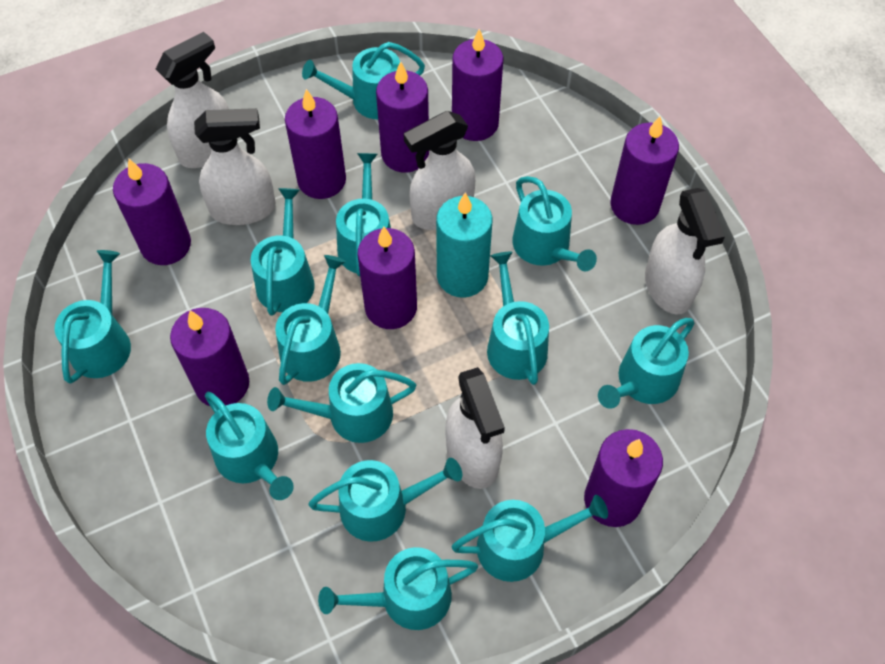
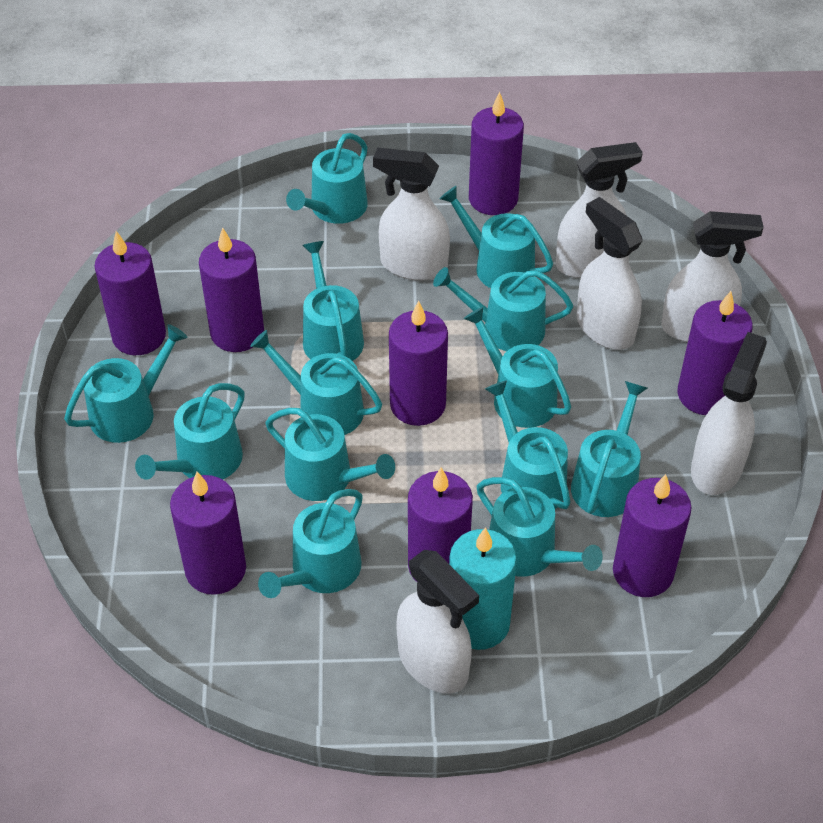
white spray bottle: [156,32,229,168] [194,108,276,225] [404,111,475,230] [446,367,505,489] [645,188,725,314] = 5 -> [373,148,450,281] [396,550,479,694] [556,142,643,278] [577,197,642,350] [661,211,763,342] [691,332,767,495] = 6

